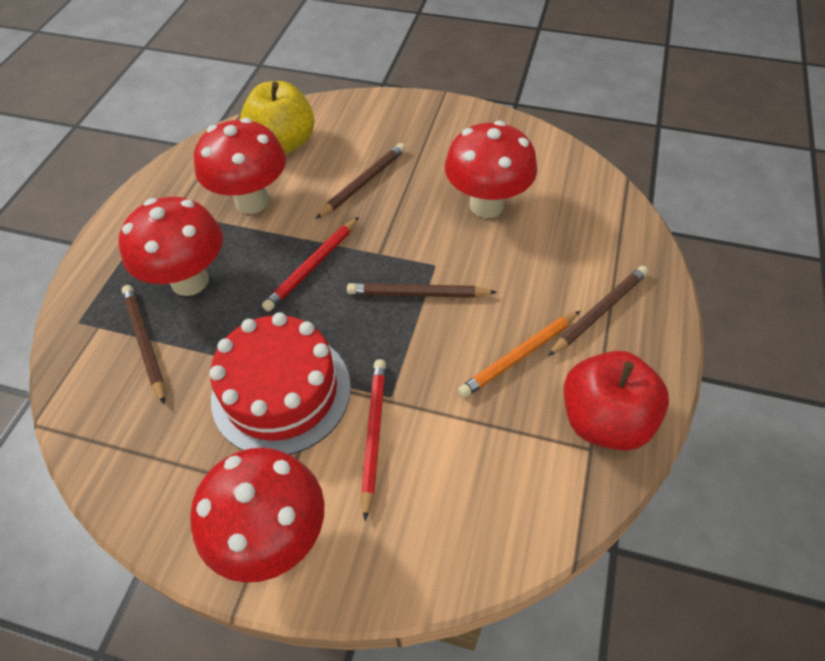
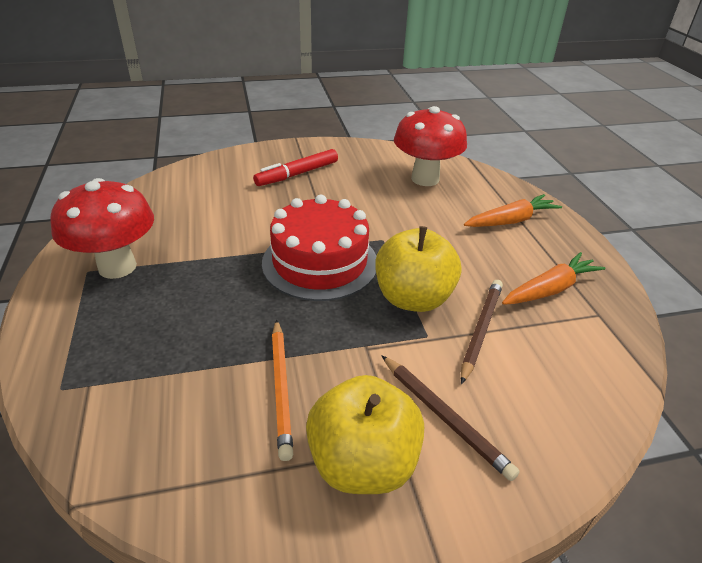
brown pencil: [122,285,165,404] [316,143,406,219] [347,283,497,298] [548,266,648,356] = 4 -> [381,355,520,481] [461,280,503,385] = 2
orange carrot: none = 0 -> [464,194,562,227] [502,252,605,305] = 2
red apple: [564,351,669,451] = 1 -> none = 0
red marker: none = 0 -> [253,149,338,186] = 1
red mushroom: [118,197,223,296] [190,448,324,583] [194,118,286,214] [445,121,537,218] = 4 -> [50,178,154,279] [394,106,467,186] = 2
red pencil: [262,217,359,312] [361,359,386,521] = 2 -> none = 0
yellow apple: [240,81,314,154] = 1 -> [306,375,424,494] [376,226,461,312] = 2

